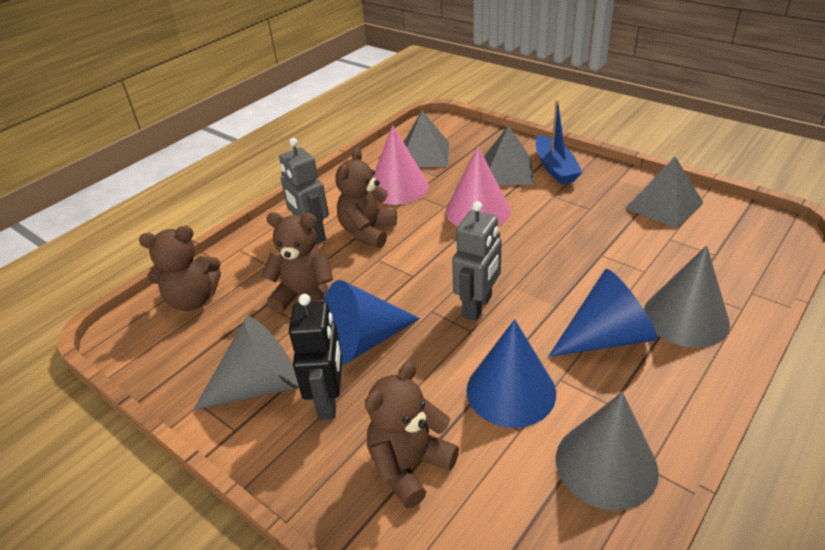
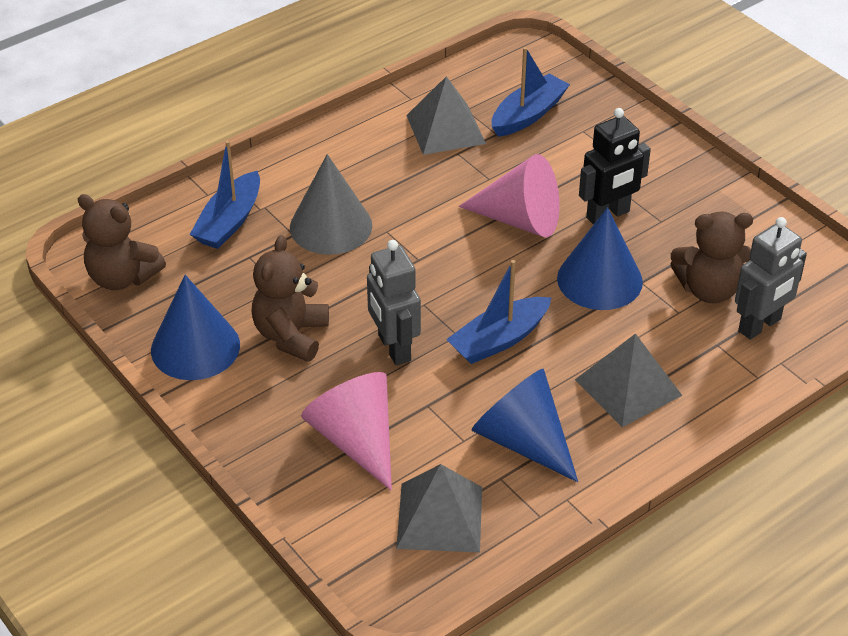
blue boat: [536,100,583,184] = 1 -> [190,140,260,249] [446,260,552,364] [492,47,570,137] = 3
brown teddy bear: [139,226,221,311] [261,212,333,313] [335,148,397,248] [365,361,459,508] = 4 -> [78,194,166,290] [252,235,329,362] [670,211,753,303] = 3
grey cone: [193,317,299,411] [556,392,659,511] [644,245,730,348] = 3 -> [290,154,372,255] = 1

